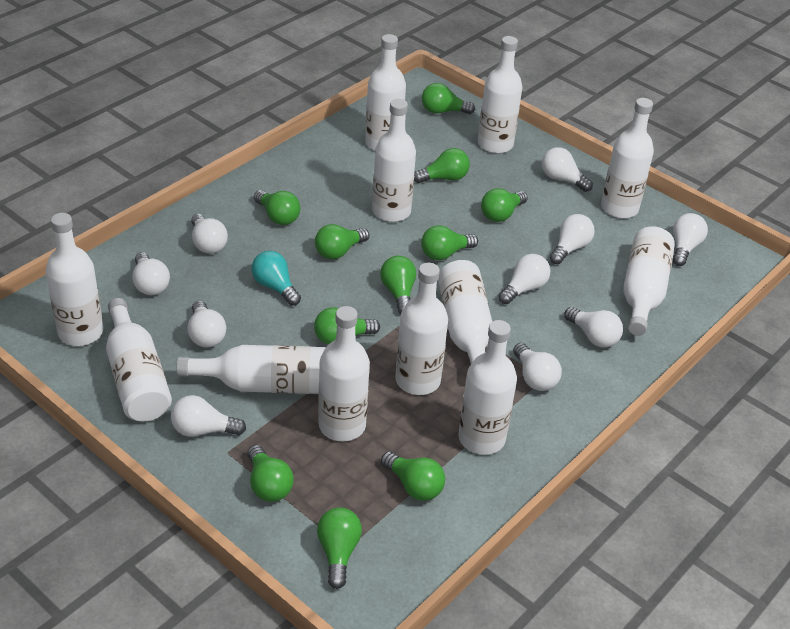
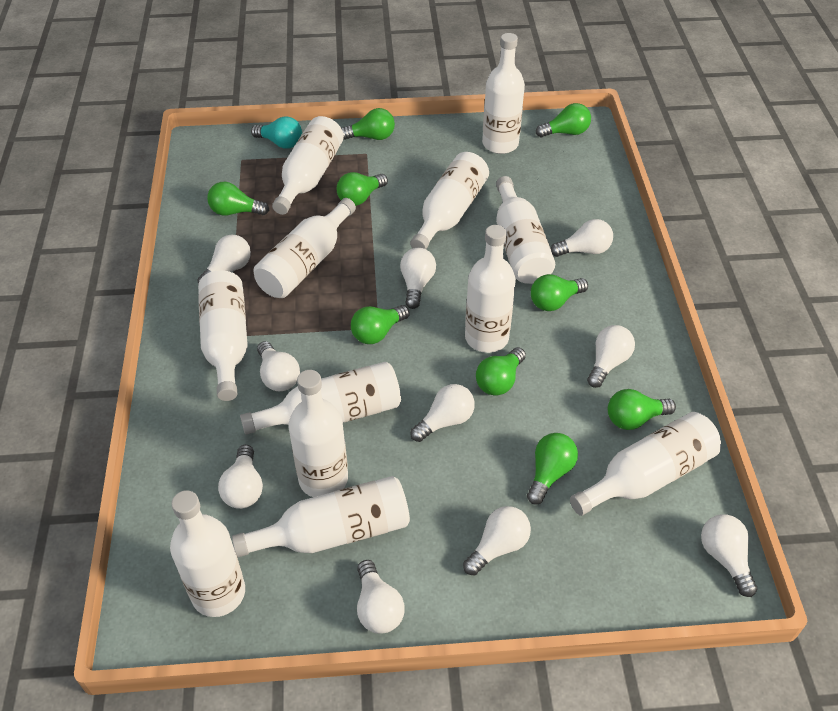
green light bulb: [247,445,294,502] [254,190,300,225] [314,307,380,345] [315,224,369,259] [317,508,362,589] [380,256,416,314] [381,452,445,501] [414,148,470,183] [421,225,478,260] [422,83,475,114] [481,188,528,222] = 11 -> [207,182,269,216] [337,172,388,206] [341,108,395,140] [351,305,410,344] [476,347,526,396] [527,433,578,505] [531,274,588,311] [536,103,591,137] [608,389,676,430] = 9

